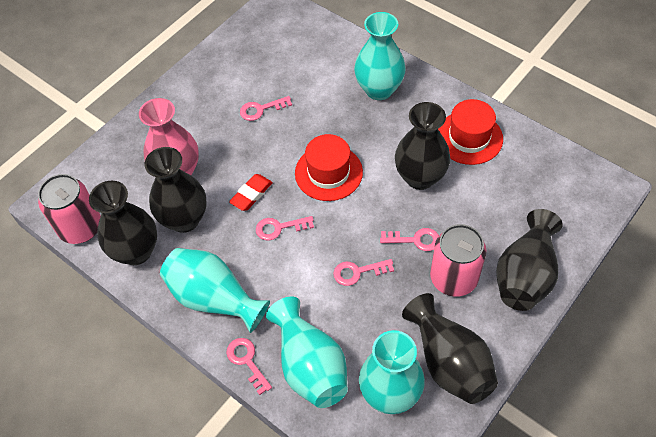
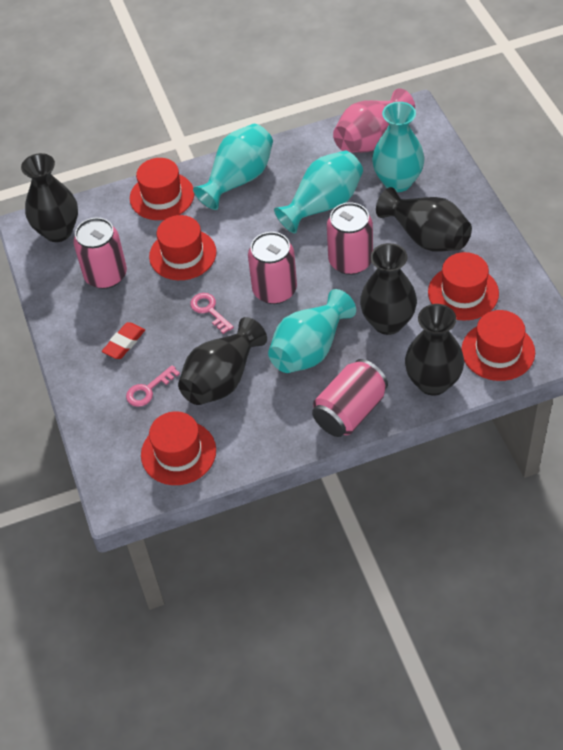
pink can: [38,174,101,244] [430,224,487,297] = 2 -> [73,218,127,289] [248,232,297,304] [312,359,388,437] [327,202,373,275] = 4
pink key: [226,338,272,395] [240,96,292,121] [256,216,314,241] [333,259,394,286] [380,228,439,251] = 5 -> [126,365,180,407] [190,293,234,334] = 2
red hat: [295,134,363,201] [438,99,503,165] = 2 -> [130,158,194,220] [141,411,216,485] [149,215,217,280] [428,252,499,321] [461,310,535,381] = 5

